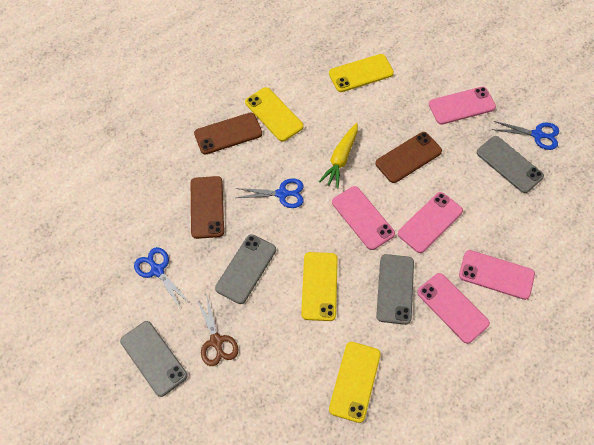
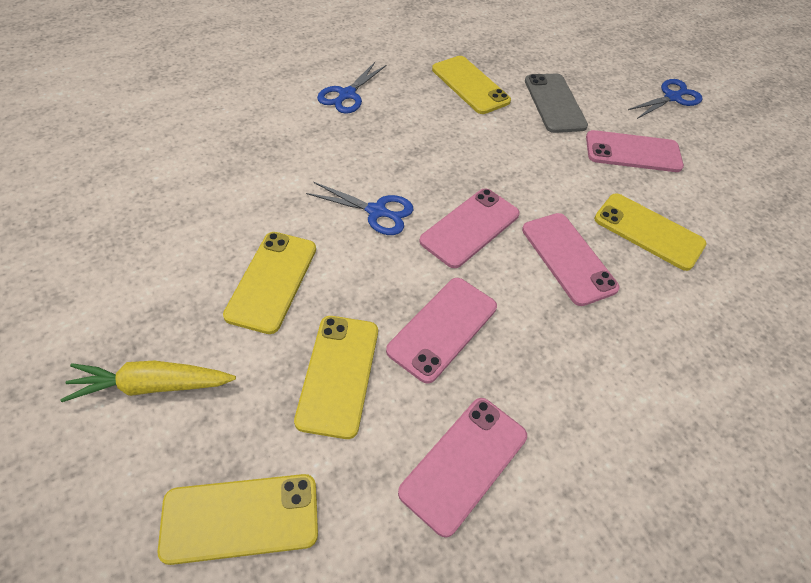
brown phone: [191,176,224,239] [194,113,262,155] [375,132,442,183] = 3 -> none = 0
brown scissors: [197,296,238,366] = 1 -> none = 0
grey phone: [120,321,188,397] [215,234,276,304] [376,254,414,325] [477,136,544,193] = 4 -> [525,74,588,133] = 1
yellow phone: [245,87,304,142] [301,252,338,321] [329,54,394,92] [329,342,381,423] = 4 -> [158,474,318,565] [223,232,316,334] [294,316,378,439] [432,56,511,114] [594,193,707,271] = 5

